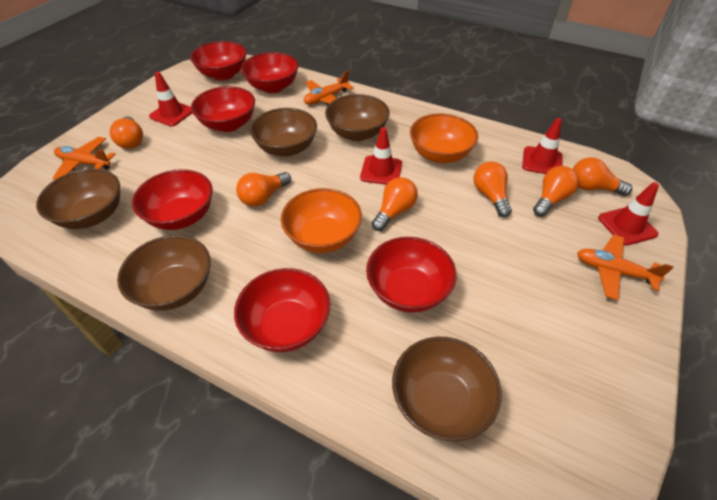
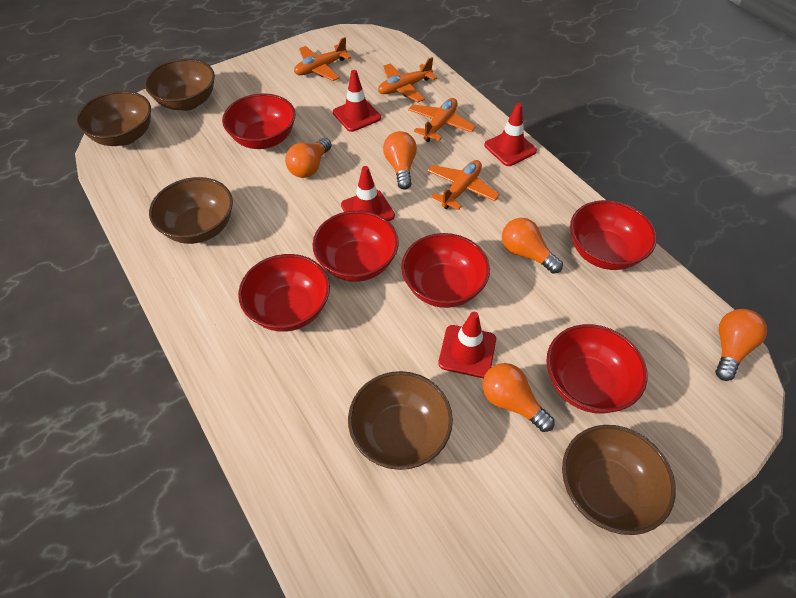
orange bowl: [281,188,362,253] [410,114,478,163] = 2 -> none = 0
orange light bulb: [110,116,143,149] [236,172,291,207] [372,177,418,231] [474,162,512,217] [533,166,579,217] [573,157,632,196] = 6 -> [285,138,332,178] [383,131,417,190] [482,363,555,432] [502,218,563,274] [715,309,767,381] = 5
orange plane: [52,137,116,180] [304,71,354,105] [577,235,674,300] = 3 -> [294,37,351,81] [378,57,437,102] [408,98,476,142] [427,160,500,210] = 4

